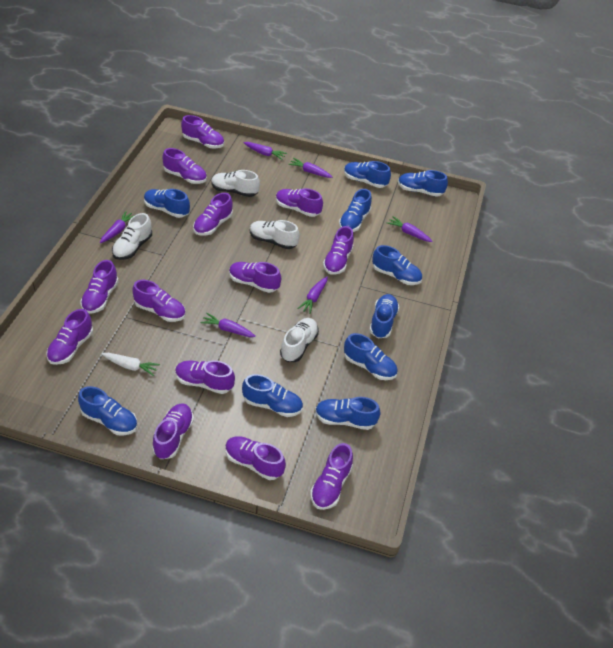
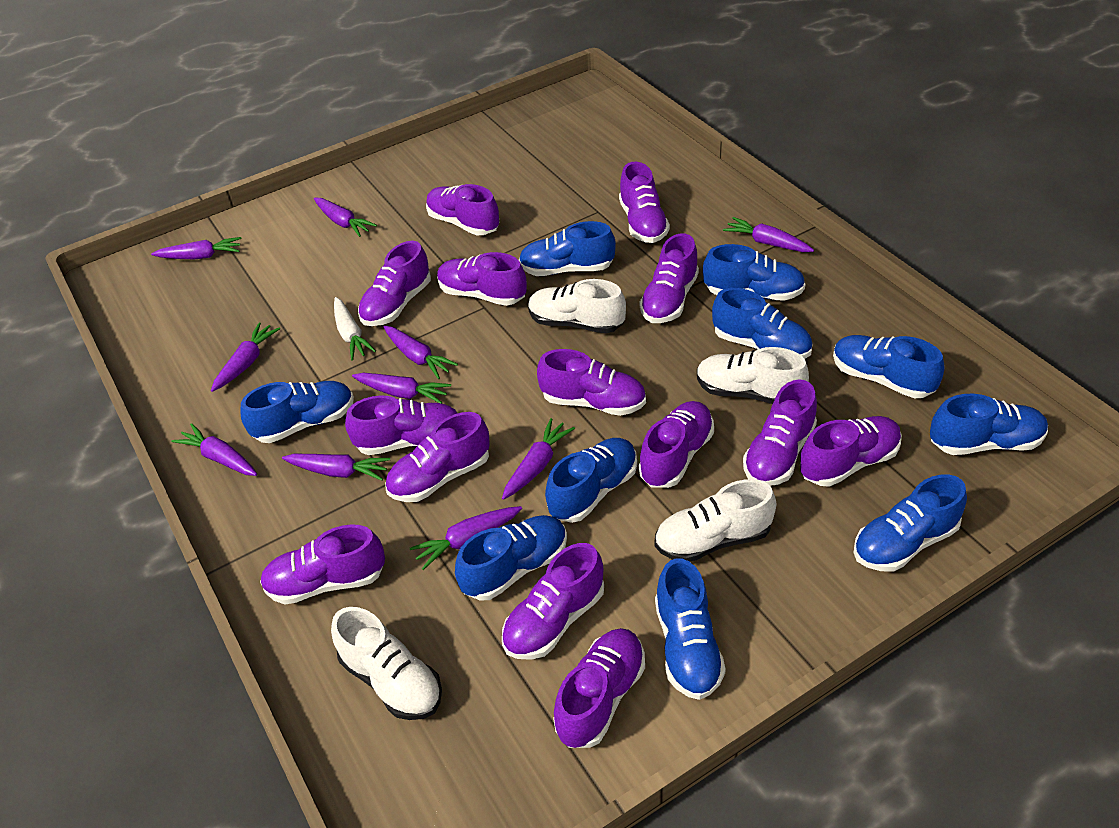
purple carrot: [100,211,135,243] [200,313,256,337] [243,142,287,160] [288,158,332,178] [297,277,328,314] [387,216,433,242] = 6 -> [151,237,242,259] [171,423,257,476] [211,322,280,392] [282,454,390,481] [314,198,377,237] [352,373,451,404] [384,326,458,379] [410,506,522,570] [502,418,575,500] [723,217,814,252] = 10
purple shoe: [46,309,93,365] [80,260,119,314] [132,280,186,322] [152,404,194,459] [162,148,207,184] [175,360,235,394] [181,115,224,148] [193,193,233,235] [225,436,286,480] [229,262,281,293] [276,188,323,217] [310,443,353,510] [323,226,354,275] = 13 -> [260,524,385,604] [345,395,458,455] [358,241,431,326] [385,412,490,502] [426,184,500,235] [437,252,527,306] [502,543,604,660] [537,349,646,416] [553,628,645,748] [619,162,670,243] [638,401,714,488] [640,233,699,323] [743,379,817,486] [800,416,902,487] = 14

